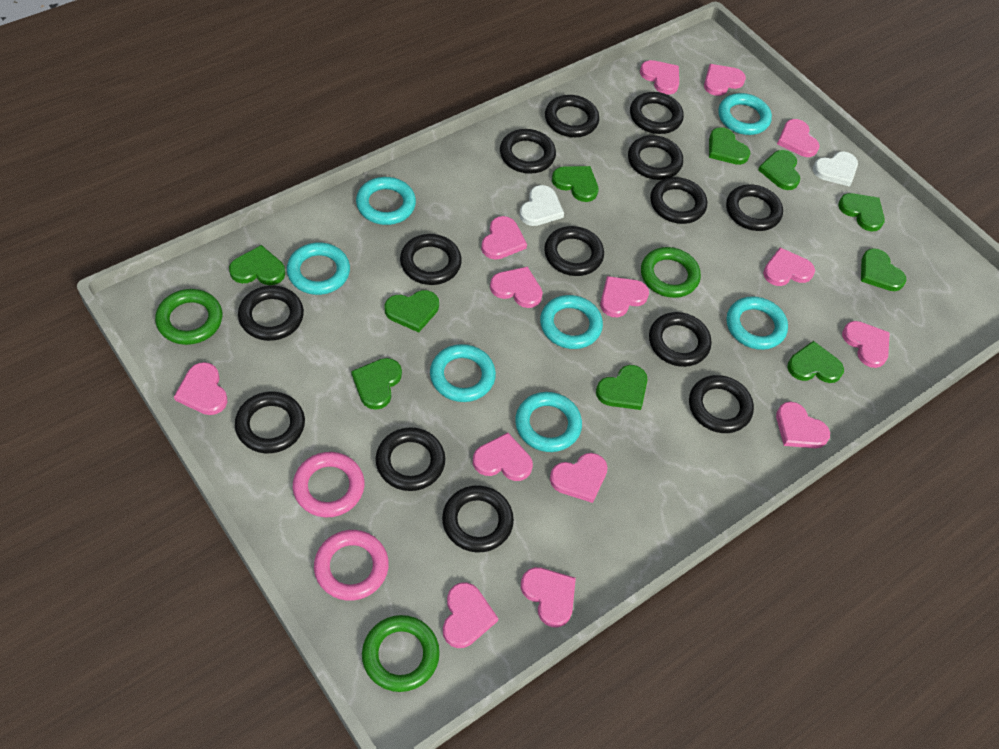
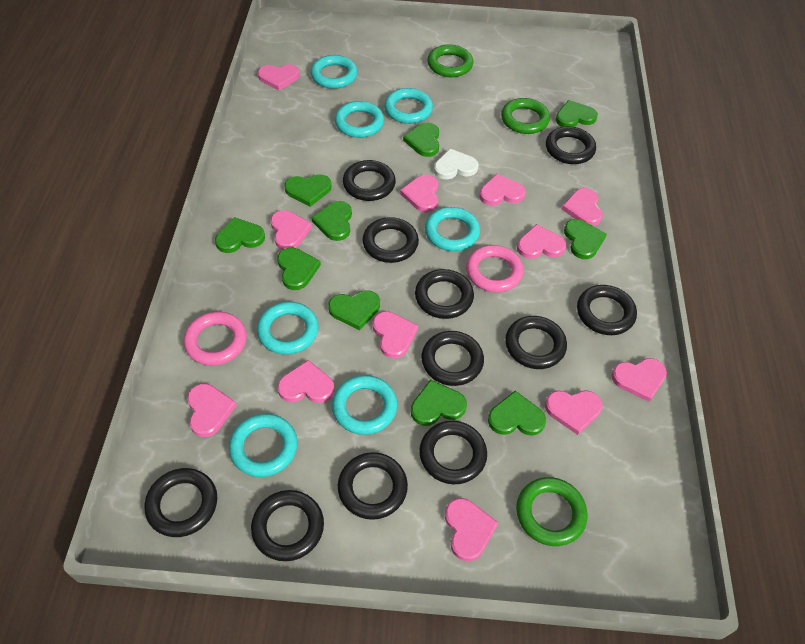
black ring: [235,392,305,453] [238,286,304,341] [376,427,445,491] [400,234,462,285] [442,485,514,553] [500,129,556,174] [544,226,604,276] [545,95,599,137] [628,135,683,180] [630,92,684,134] [649,312,712,367] [650,177,707,224] [689,375,754,433] [726,184,783,231] = 14 -> [144,468,217,537] [251,490,324,561] [338,452,408,520] [343,160,396,201] [362,217,419,263] [415,269,474,319] [419,421,487,484] [422,331,484,386] [505,316,567,369] [546,126,596,164] [577,285,637,335] = 11
pink heart: [174,362,227,415] [443,582,499,648] [473,432,533,481] [481,216,527,260] [490,267,543,308] [521,567,576,627] [550,453,608,503] [600,276,649,317] [640,60,679,95] [704,64,746,96] [763,247,815,286] [776,402,830,448] [777,119,820,157] [842,321,890,368] = 14 -> [187,384,237,437] [258,64,300,90] [271,210,312,250] [277,360,334,403] [373,311,418,359] [400,175,439,212] [445,498,499,561] [479,174,526,206] [517,224,566,259] [545,390,603,435] [562,188,603,226] [611,358,667,402] = 12
white heart: [519,185,564,226] [813,151,858,187] = 2 -> [434,149,479,179] = 1

